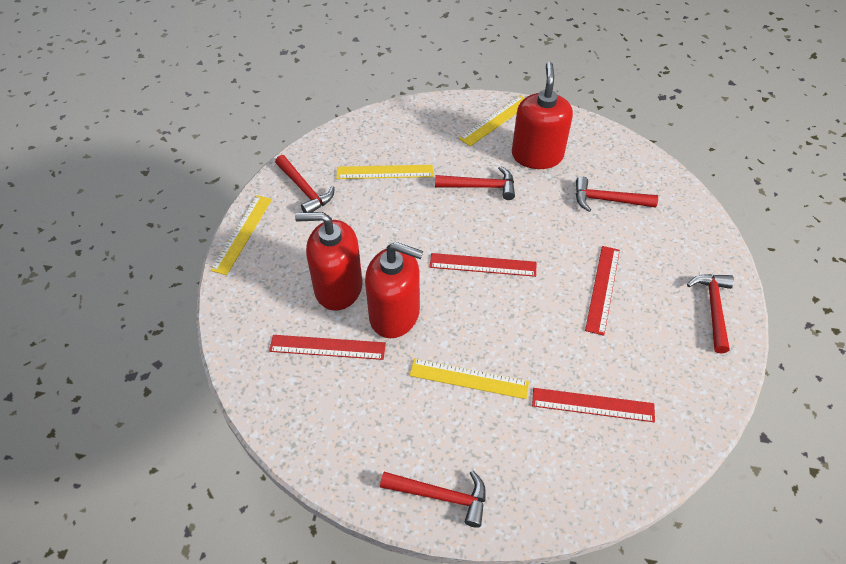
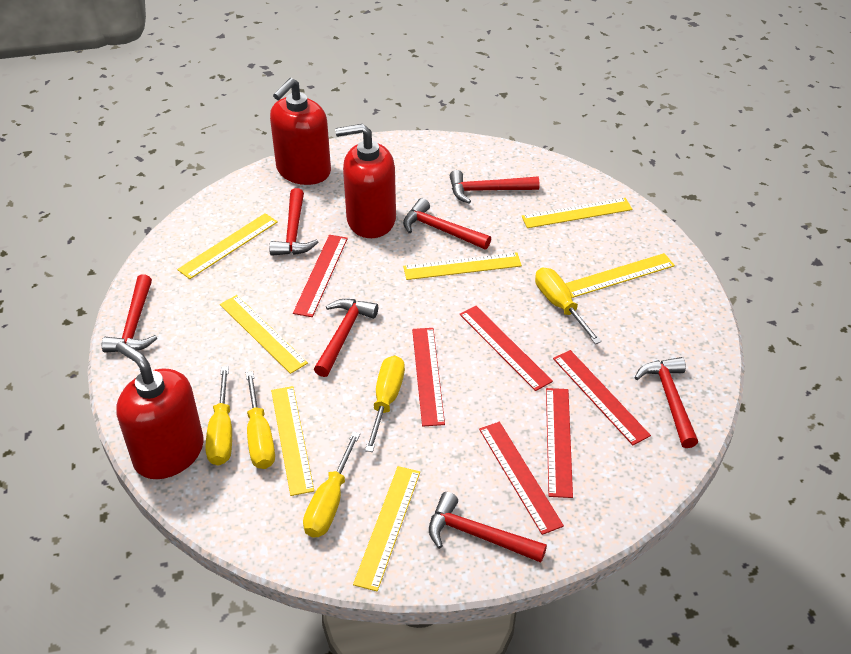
red hammer: [275,155,335,213] [380,471,486,528] [435,166,515,200] [576,176,658,212] [687,274,734,353] = 5 -> [102,274,157,353] [269,188,318,256] [314,299,378,377] [403,198,491,249] [429,492,547,563] [450,170,540,204] [634,357,698,448] = 7
red ruler: [269,335,386,360] [430,253,536,277] [532,388,655,422] [585,246,620,336] = 4 -> [293,235,348,317] [412,328,445,427] [459,306,553,391] [479,422,564,535] [546,388,573,498] [553,350,651,445] = 6
yellow ruler: [211,195,272,275] [336,165,433,179] [410,358,529,399] [459,96,525,146] = 4 -> [177,213,278,279] [220,295,308,374] [271,386,314,496] [353,466,420,591] [403,252,522,280] [521,198,632,228] [565,253,675,298] = 7
yellow screwdriver: none = 0 -> [205,366,232,466] [246,371,275,469] [303,431,360,538] [365,355,405,452] [535,268,602,344] = 5

